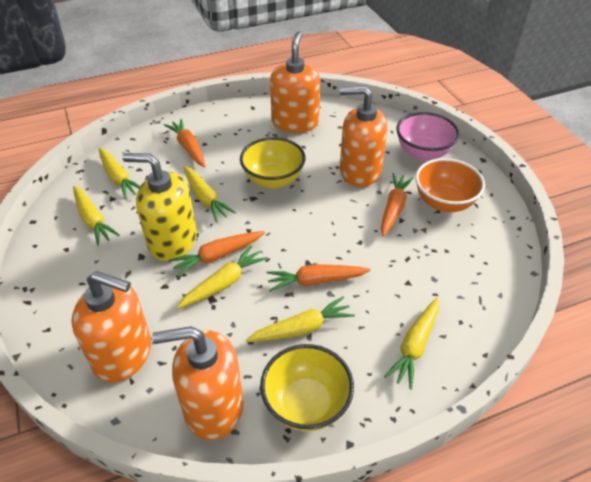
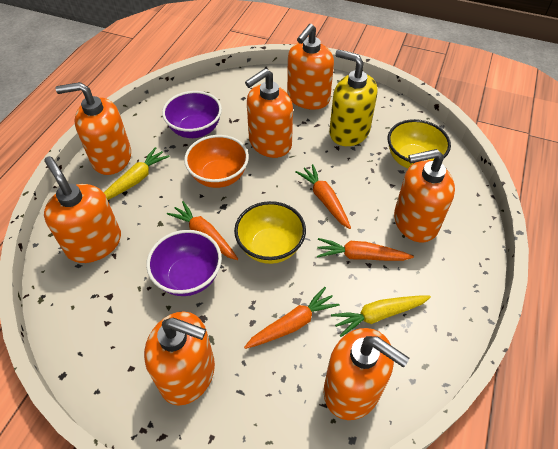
orange soap dispenser: [71,271,151,383] [152,326,244,440] [270,31,320,133] [340,86,387,187] = 4 -> [44,156,121,263] [56,82,131,175] [144,311,215,405] [245,68,293,158] [287,24,334,110] [324,328,410,420] [394,149,455,242] = 7
pink bowl: [396,112,460,161] = 1 -> none = 0
purple bowl: none = 0 -> [146,230,222,296] [162,91,222,138] = 2
yellow carrot: [73,186,120,246] [98,148,140,199] [177,245,267,309] [183,166,236,222] [246,296,355,342] [384,298,439,389] = 6 -> [104,147,170,200] [331,296,431,337] = 2

